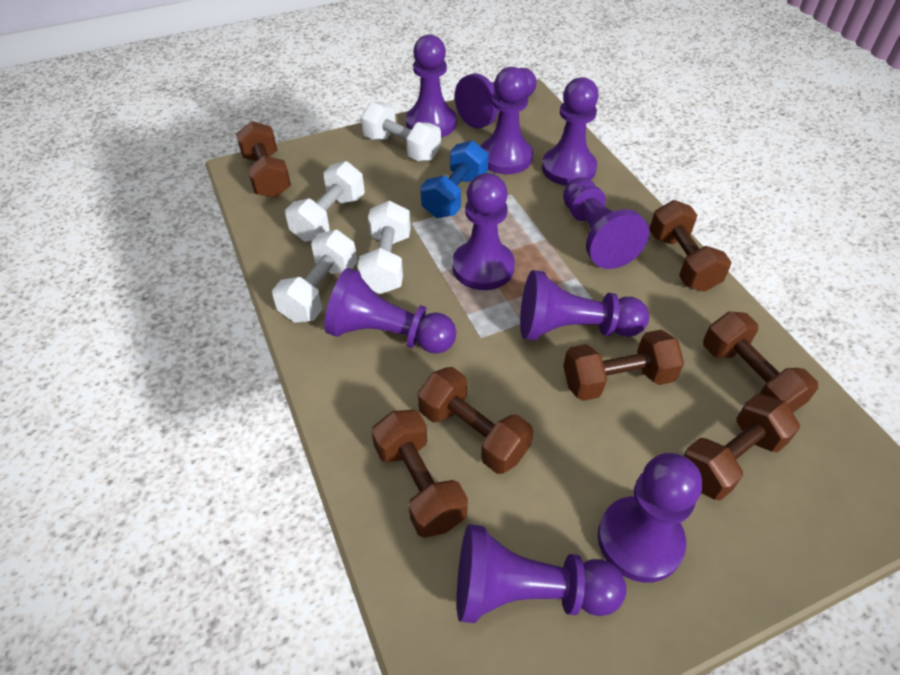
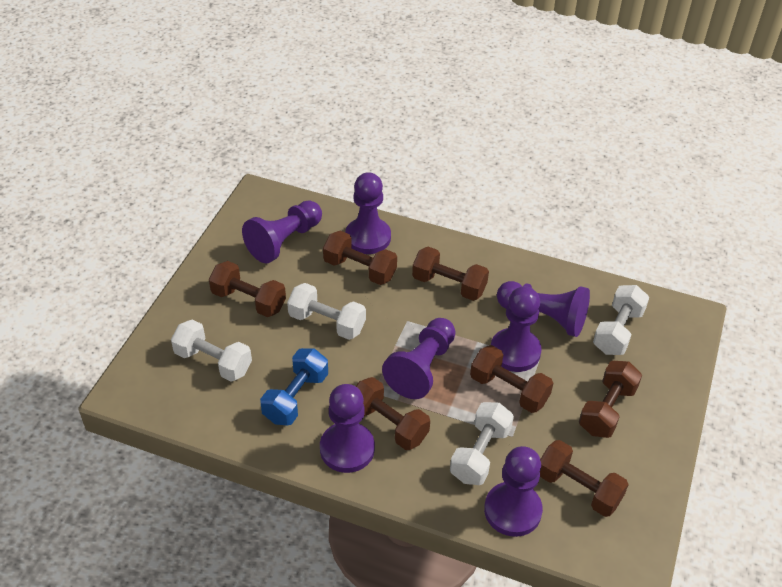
purple pawn: [324,268,456,353] [406,34,456,137] [452,173,515,290] [455,68,536,128] [457,524,626,623] [480,67,533,174] [520,270,649,340] [542,77,599,186] [563,178,649,269] [598,453,702,583] = 10 -> [242,201,322,263] [320,384,375,473] [345,172,391,254] [382,318,456,399] [484,446,543,537] [491,286,542,372] [497,281,590,337] = 7

